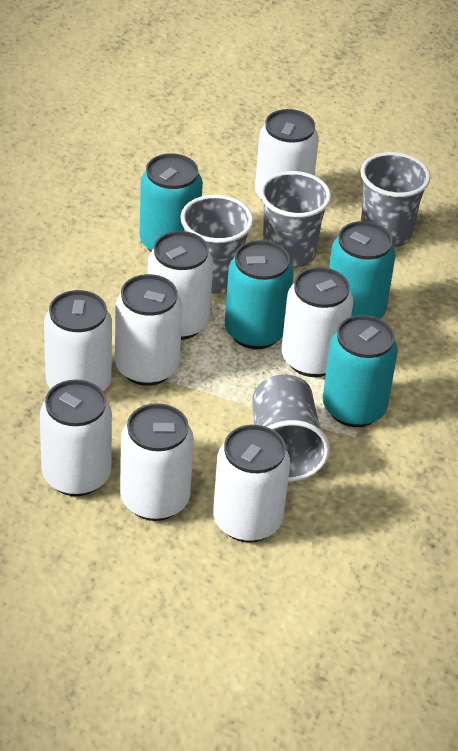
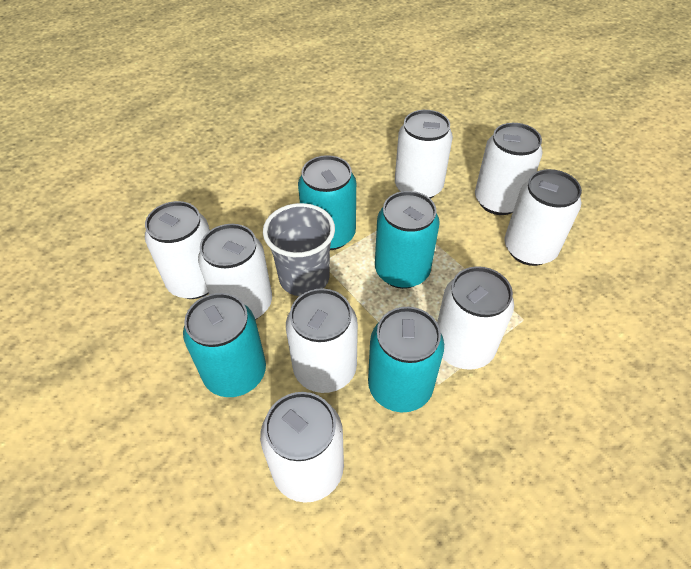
grey cup: [180,195,253,294] [252,375,330,482] [260,171,331,268] [361,152,431,247] = 4 -> [263,203,335,296] = 1

